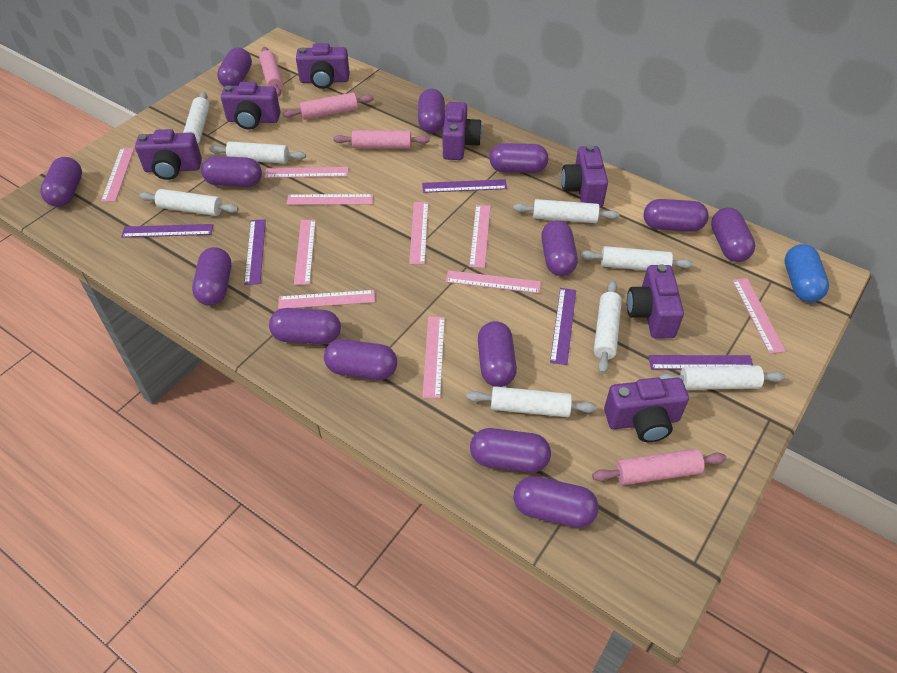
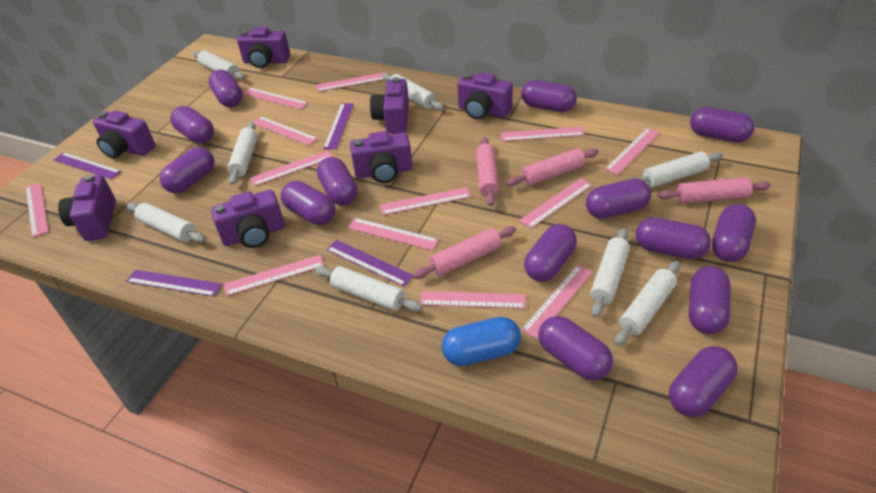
pink ruler: [101,148,134,202] [264,167,349,178] [278,290,375,309] [287,194,373,205] [294,220,316,285] [409,202,428,264] [422,317,445,399] [446,270,541,293] [469,205,491,268] [732,278,786,354] = 10 -> [26,183,49,237] [224,255,324,296] [242,88,308,109] [250,150,333,186] [253,116,318,146] [316,72,386,92] [347,218,439,251] [380,187,471,215] [420,291,526,309] [501,127,584,141] [519,178,592,229] [521,265,592,339] [605,128,660,175] = 13
purple ruler: [121,224,213,238] [244,219,266,285] [422,179,507,193] [550,288,576,365] [648,355,753,370] = 5 -> [54,152,121,179] [126,270,222,297] [323,103,354,149] [326,240,413,287] = 4

